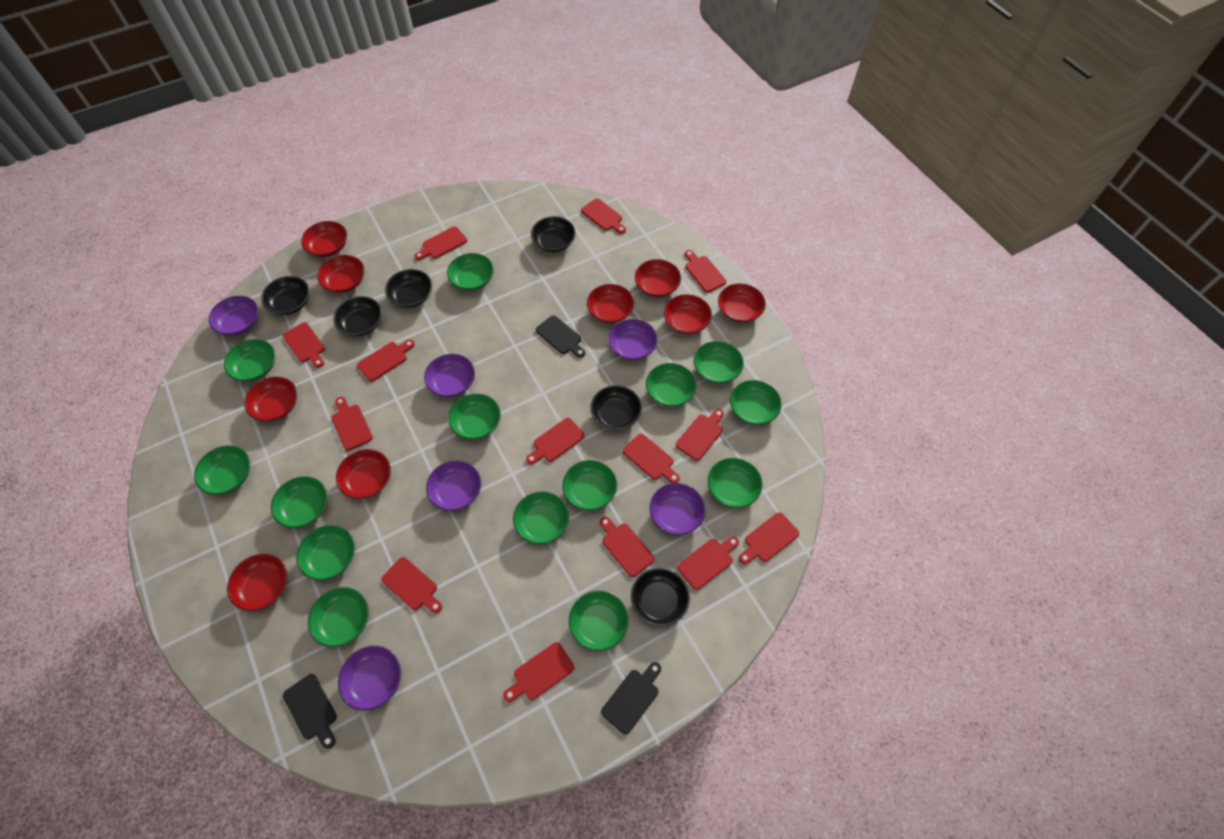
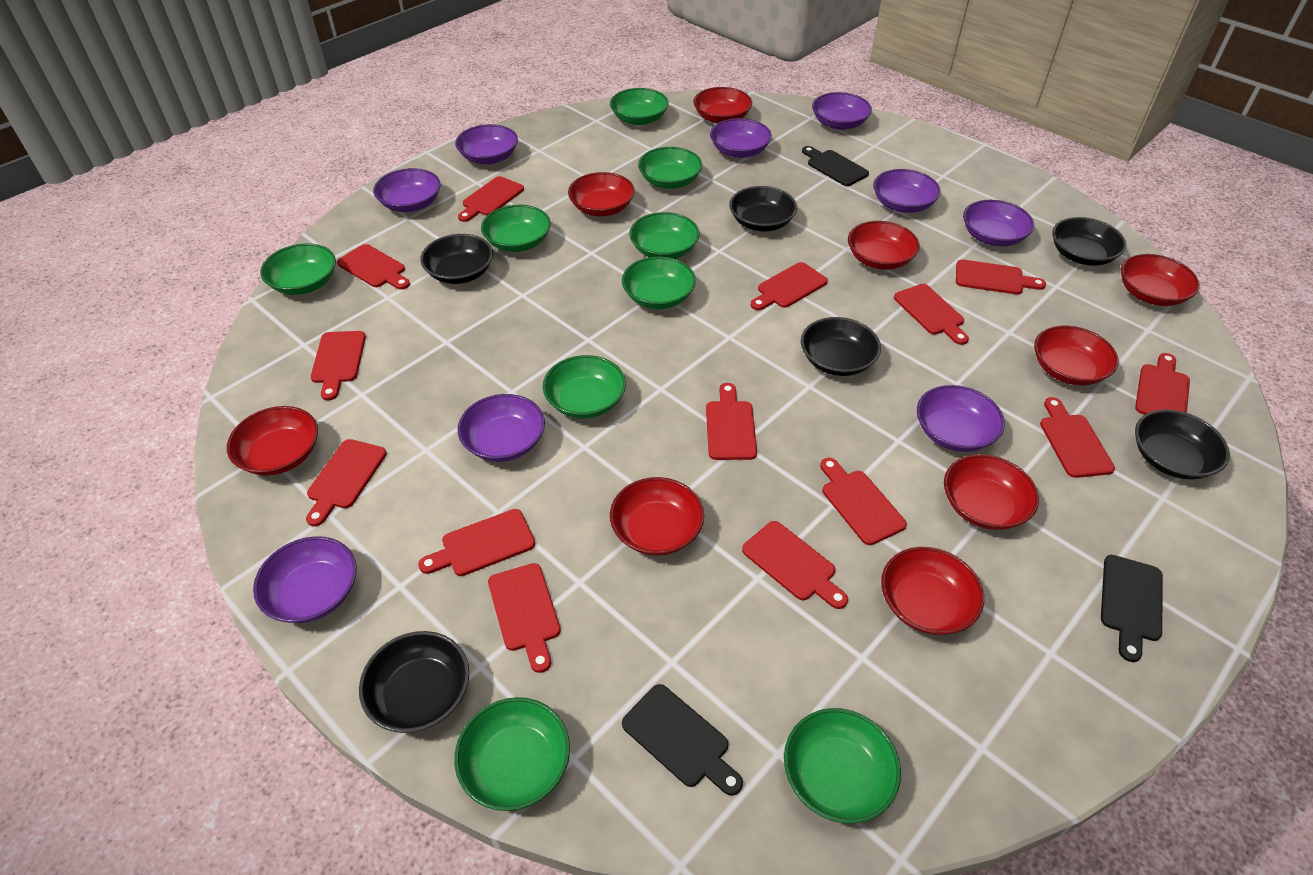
green bowl: [194,445,250,495] [224,339,275,382] [271,476,328,528] [296,525,355,580] [308,587,369,647] [447,253,494,291] [448,394,501,439] [513,491,569,544] [562,460,617,510] [569,590,629,651] [646,363,697,407] [694,341,744,384] [708,458,763,508] [730,380,782,425] = 14 -> [260,243,336,295] [454,697,570,811] [481,205,551,252] [542,355,626,419] [610,88,669,125] [622,256,696,309] [629,212,700,259] [638,147,702,189] [784,708,901,824] = 9
purple bowl: [209,296,258,336] [338,646,401,711] [424,354,475,397] [426,460,481,511] [609,319,658,360] [650,483,705,535] = 6 -> [253,536,357,623] [373,168,441,212] [455,124,518,164] [458,394,545,462] [710,118,772,158] [812,92,872,130] [873,169,941,213] [917,385,1005,452] [963,200,1034,246] = 9

